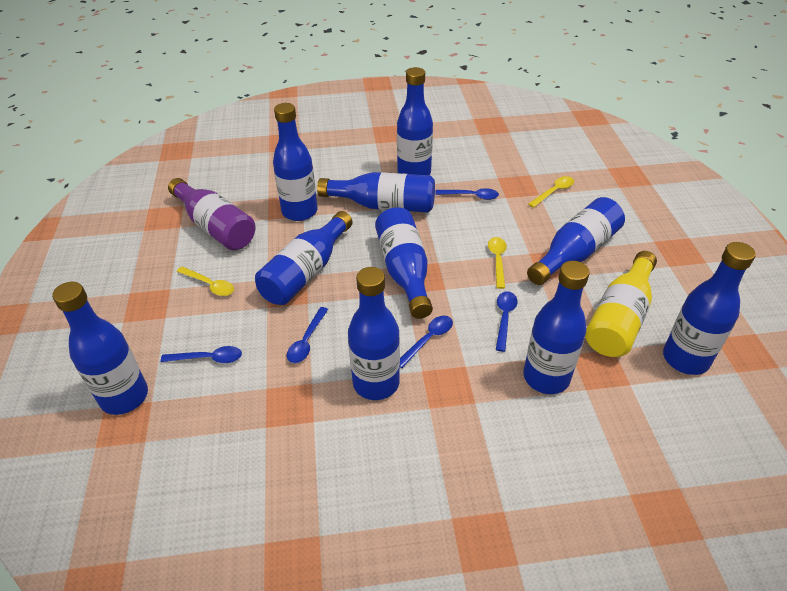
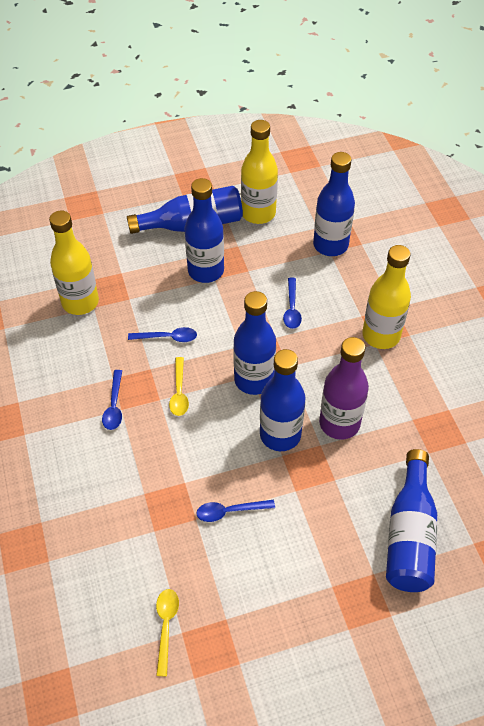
blue bottle: [52,282,148,415] [255,211,353,305] [273,103,318,221] [317,172,435,213] [348,267,400,400] [375,207,433,319] [397,67,433,175] [523,261,589,394] [527,197,625,285] [663,242,756,375] = 10 -> [127,186,243,234] [185,178,224,283] [233,291,276,395] [260,349,306,451] [313,152,355,256] [386,449,437,592] = 6
blue spoon: [161,346,242,363] [287,307,328,363] [400,316,453,368] [435,188,499,200] [496,291,518,352] = 5 -> [102,370,122,430] [128,327,197,342] [196,500,275,522] [283,278,302,329] = 4
yellow bottle: [585,251,657,357] = 1 -> [49,211,99,315] [241,120,278,224] [362,245,411,349] = 3
yellow spoon: [177,267,234,296] [488,237,507,289] [528,176,574,208] = 3 -> [156,589,179,676] [169,357,189,416] = 2

